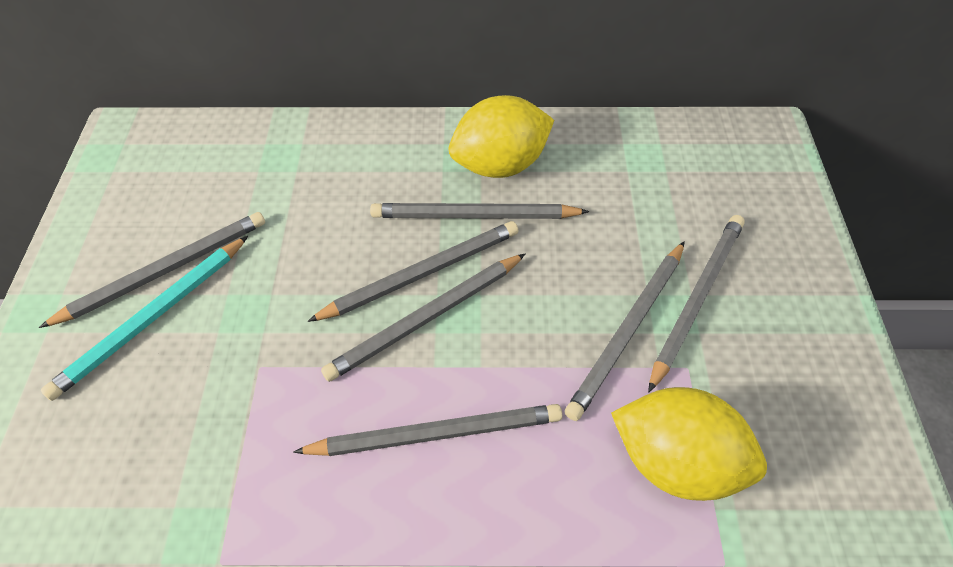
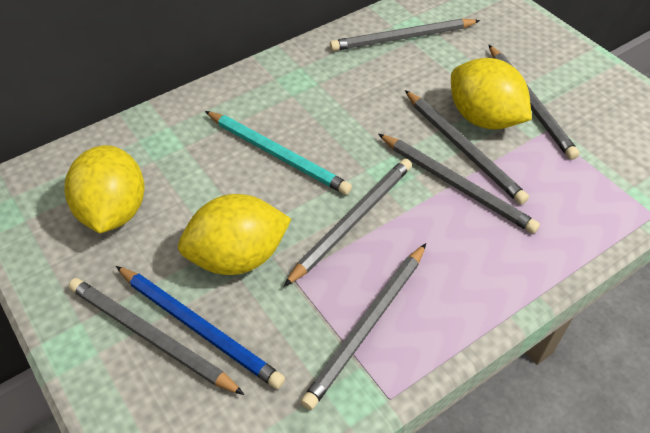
blue pencil: none = 0 -> [116,266,285,389] = 1
yellow lemon: [449,95,554,178] [611,387,767,501] = 2 -> [65,145,145,233] [178,194,291,275] [451,58,532,130] = 3

